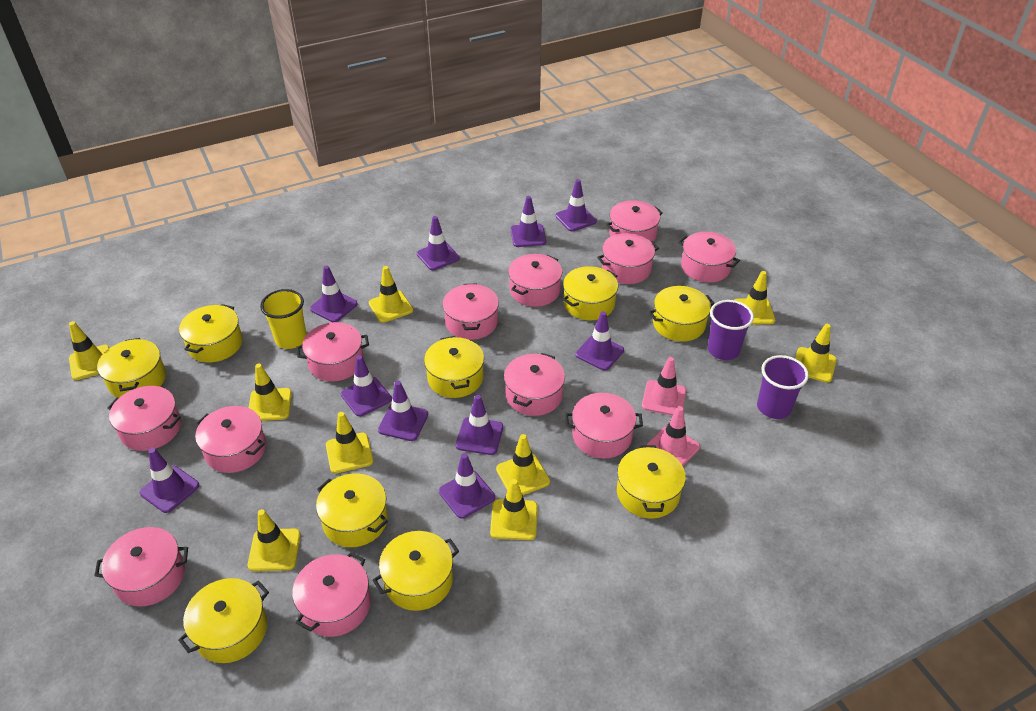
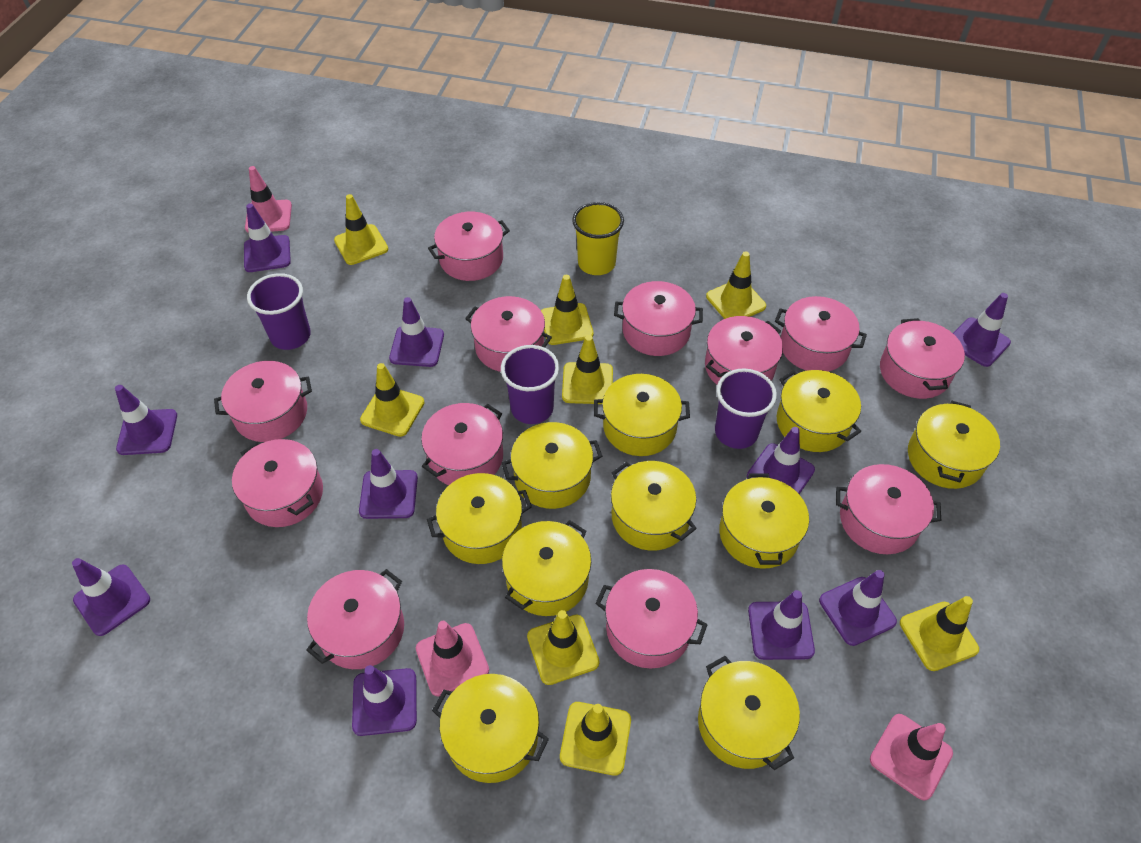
pink traffic cone: [642,357,686,416] [646,406,700,466] = 2 -> [245,166,292,233] [416,621,489,697] [870,714,953,800] = 3
purple cup: [708,300,754,360] [757,355,809,419] = 2 -> [247,273,311,350] [501,345,559,424] [715,368,777,449] = 3
yellow pot: [97,338,166,397] [178,578,269,663] [179,304,243,363] [316,473,388,547] [373,531,459,611] [424,336,484,398] [563,266,618,320] [617,445,686,519] [649,286,715,342] = 9 -> [427,473,532,564] [432,674,549,783] [502,422,602,509] [502,520,591,616] [594,374,690,456] [611,461,697,551] [698,656,800,770] [719,473,809,569] [777,370,861,452] [908,401,1000,489] = 10
yellow traffic cone: [69,321,109,380] [248,509,301,571] [249,364,292,421] [326,412,373,474] [369,266,413,323] [490,479,537,540] [496,434,550,495] [734,271,775,325] [795,324,837,383] = 9 -> [334,194,388,265] [360,363,424,437] [527,610,599,685] [541,275,594,345] [560,702,631,776] [562,335,613,404] [706,251,766,319] [900,596,979,671] = 8

